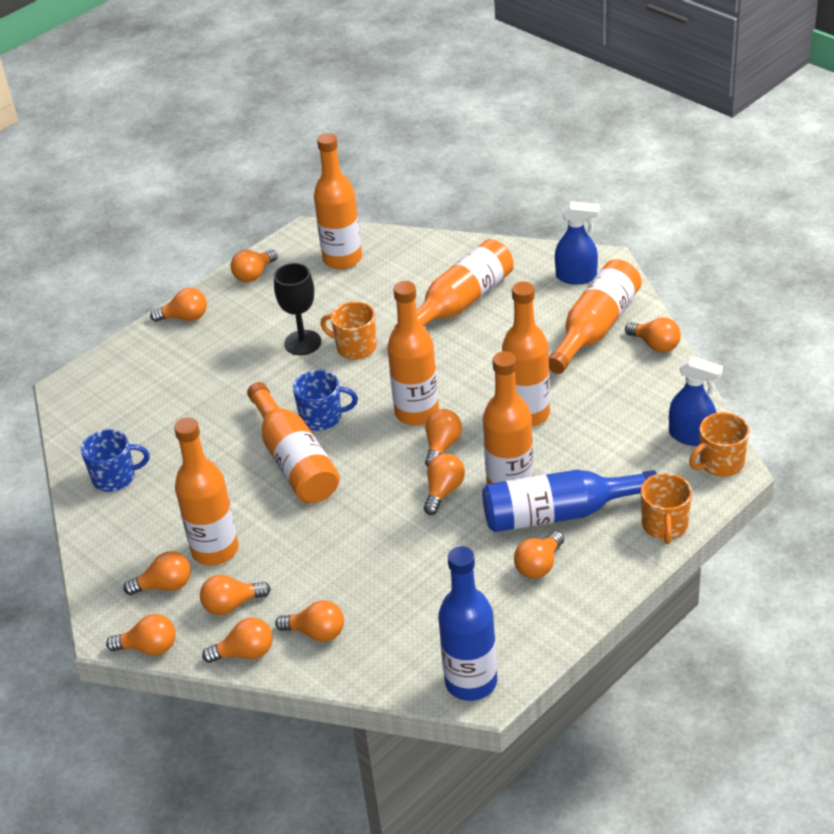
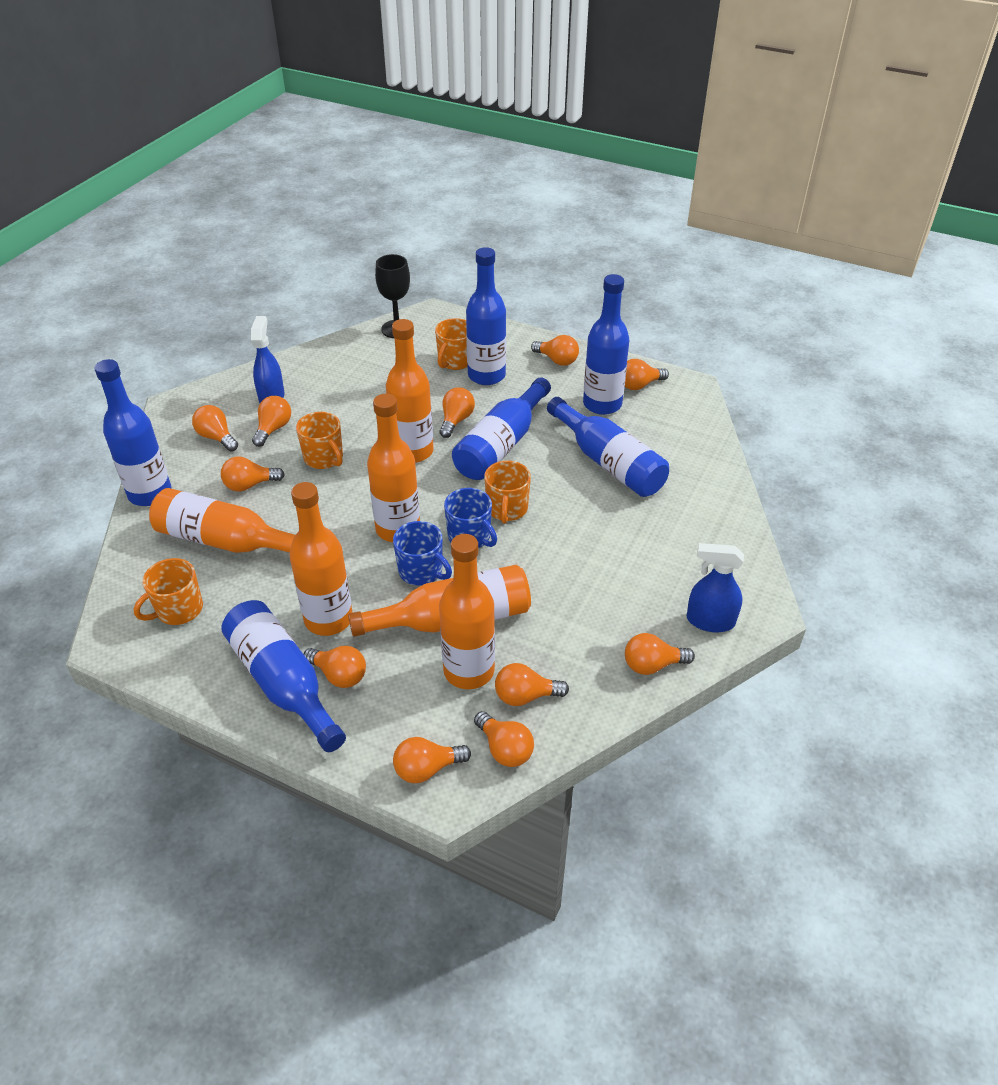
blue bottle: [438,546,497,701] [482,470,657,532] = 2 -> [94,359,171,506] [221,600,346,752] [452,377,551,480] [466,247,506,385] [547,397,669,497] [583,274,629,415] = 6
orange bottle: [174,417,239,565] [247,382,340,503] [314,133,362,269] [387,281,439,425] [395,239,514,327] [483,351,534,484] [502,282,550,427] [549,259,642,374] = 8 -> [149,488,295,553] [289,482,353,636] [348,565,531,637] [367,394,420,542] [386,319,434,463] [439,534,495,689] = 6
orange mug: [320,301,377,360] [641,473,692,544] [689,412,750,477] = 3 -> [134,558,203,625] [296,412,343,469] [435,318,468,370] [484,461,531,524] = 4

